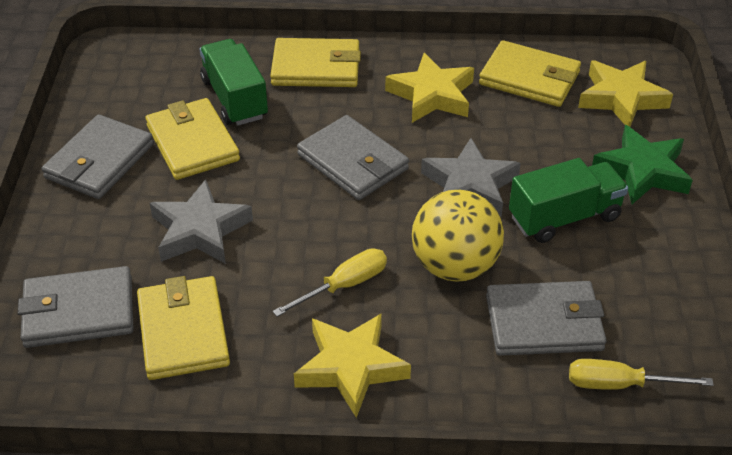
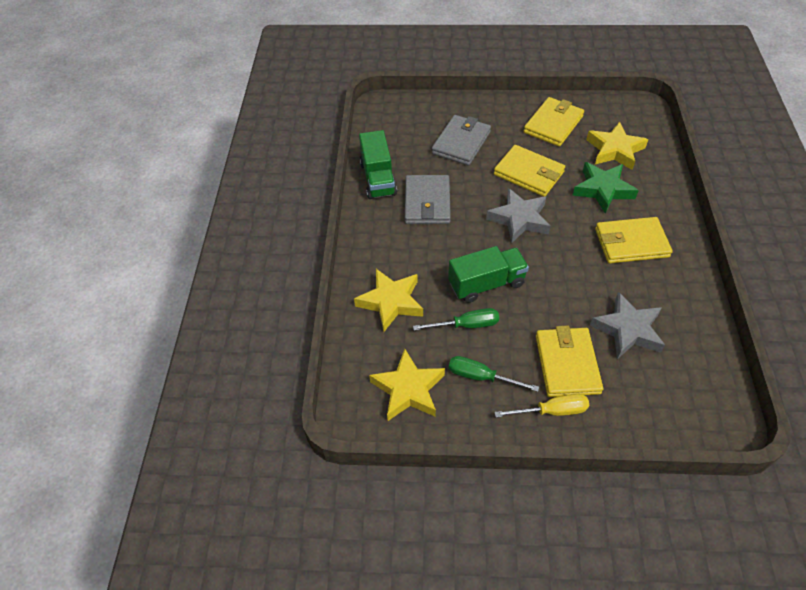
green screwdriver: none = 0 -> [413,308,499,331] [449,356,539,392] = 2
grey wallet: [18,266,134,348] [42,114,154,199] [297,115,409,200] [486,281,607,356] = 4 -> [405,175,451,224] [432,115,491,166] = 2
yellow ball: [412,190,504,282] = 1 -> none = 0
yellow screwdriver: [273,248,387,317] [569,359,714,390] = 2 -> [494,394,589,418] = 1

